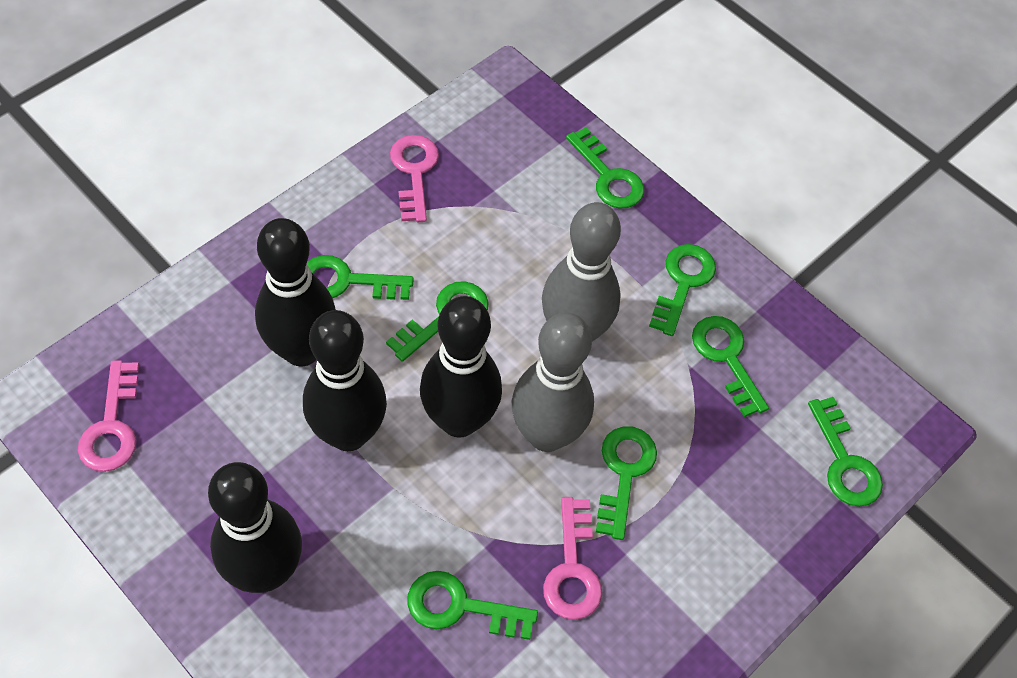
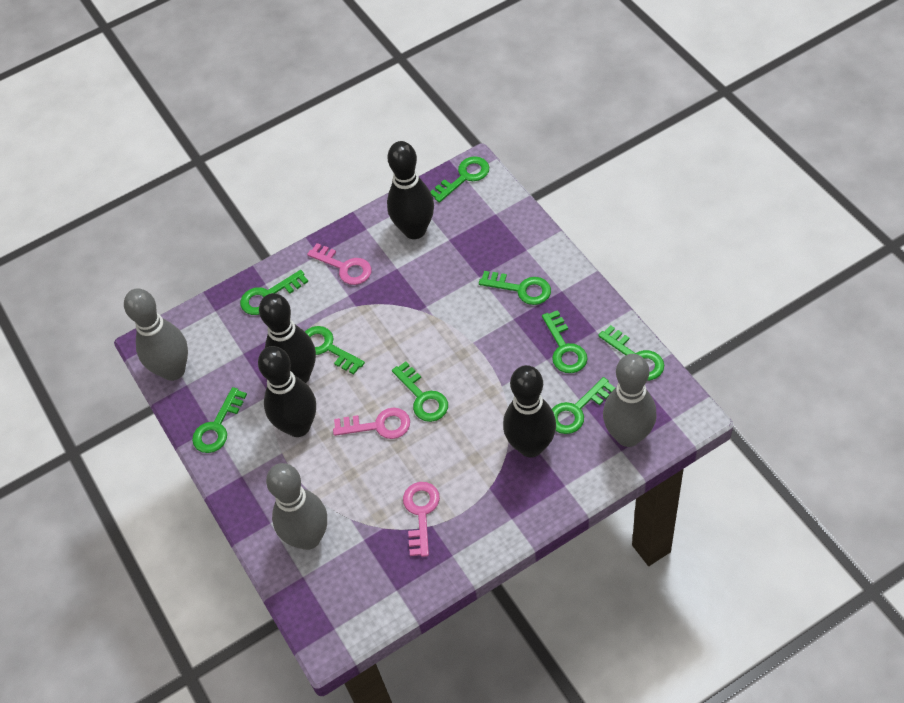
green key: [307,255,414,300] [386,281,489,362] [407,571,538,640] [566,127,644,209] [596,426,657,540] [649,244,716,336] [692,316,769,417] [808,397,883,507] = 8 -> [192,387,247,453] [240,270,308,315] [305,326,365,375] [392,362,448,422] [430,156,489,203] [479,271,551,305] [542,310,587,373] [552,377,615,434] [598,325,664,381] = 9
grey bowling pin: [512,312,594,452] [542,202,621,341] = 2 -> [124,289,188,381] [266,463,327,550] [603,354,657,447] = 3

